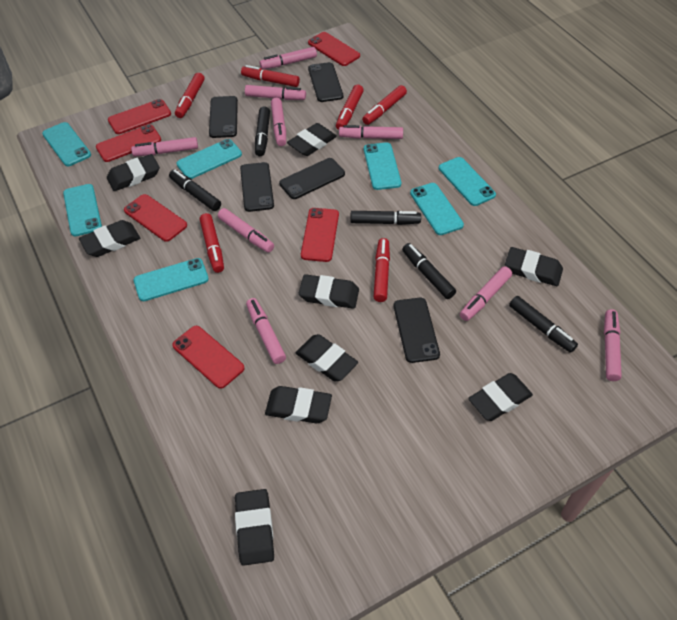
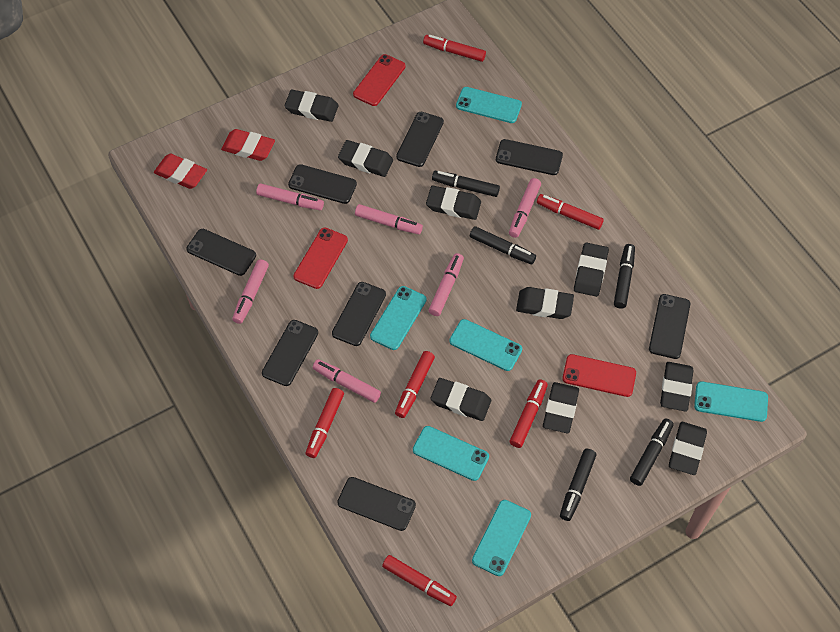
black phone: [209,96,238,138] [240,162,274,212] [279,158,345,199] [308,62,343,102] [394,298,440,363] = 5 -> [186,229,256,276] [262,320,318,386] [288,164,357,204] [332,282,386,346] [337,477,416,531] [396,112,444,167] [496,139,563,175] [649,294,690,359] = 8
pink marker: [131,137,198,156] [218,208,274,253] [245,85,306,100] [246,298,286,364] [259,47,317,69] [271,98,286,146] [339,125,403,139] [460,266,512,321] [604,309,622,381] = 9 -> [232,259,269,324] [256,183,324,210] [313,359,381,403] [355,204,423,234] [428,253,464,316] [509,178,541,238] = 6
red eraser: none = 0 -> [154,154,207,189] [221,129,275,161] = 2
red phone: [96,125,161,162] [108,99,171,134] [124,194,187,242] [172,326,245,389] [301,208,339,262] [308,32,360,66] = 6 -> [293,228,348,289] [353,54,405,106] [562,354,636,397] = 3
turquoise phone: [42,122,91,166] [63,184,102,236] [134,258,209,301] [176,139,242,179] [364,142,401,190] [410,183,464,235] [439,157,496,206] = 7 -> [370,286,427,350] [413,426,489,481] [449,319,522,371] [456,87,522,123] [472,500,531,576] [694,381,768,422] = 6

